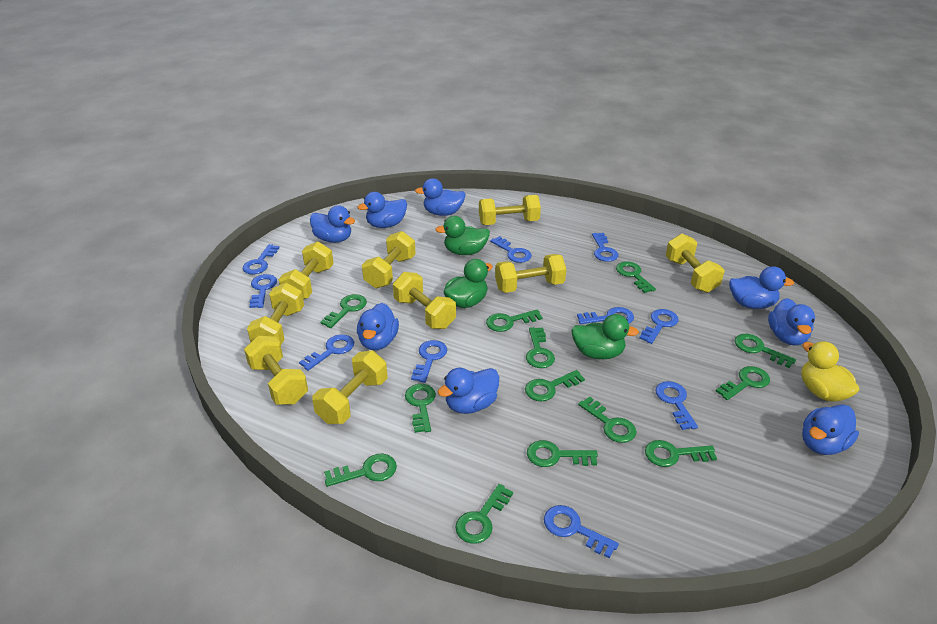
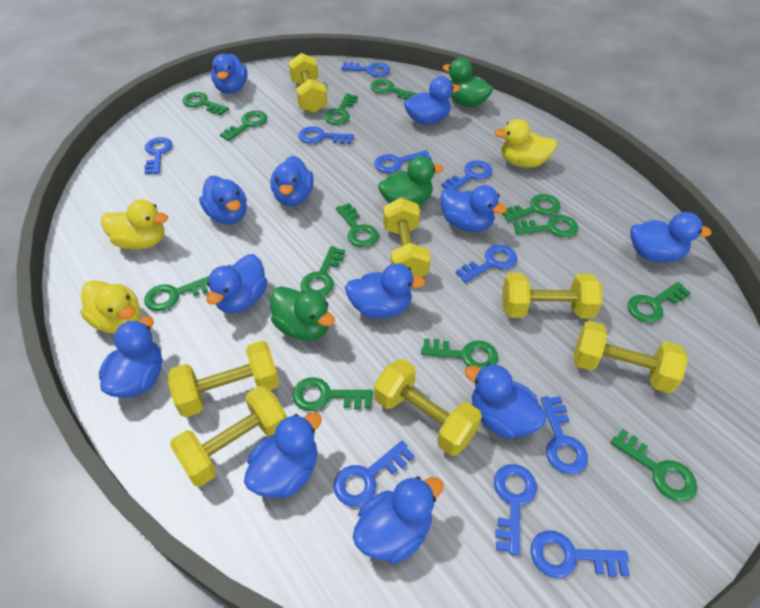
blue duck: [310,206,355,243] [357,303,399,350] [358,192,407,228] [415,178,466,216] [438,368,499,414] [729,266,794,309] [768,298,815,345] [802,404,859,455] = 8 -> [99,317,162,398] [199,176,247,224] [206,254,268,313] [211,54,248,94] [244,412,322,498] [270,155,314,206] [345,263,425,319] [353,476,444,564] [404,76,460,125] [440,185,507,232] [465,363,547,439] [630,212,712,263] = 12
yellow duck: [801,341,859,402] = 1 -> [80,280,141,334] [101,200,168,250] [494,119,558,168] = 3
yellow dumbbell: [244,336,308,405] [247,283,304,345] [279,241,334,299] [312,351,388,424] [362,231,416,289] [393,272,456,329] [479,195,541,225] [495,254,566,293] [666,234,725,293] = 9 -> [168,341,280,417] [170,386,287,487] [289,53,328,113] [374,359,482,456] [383,198,430,277] [502,273,603,319] [574,321,688,393] = 7

